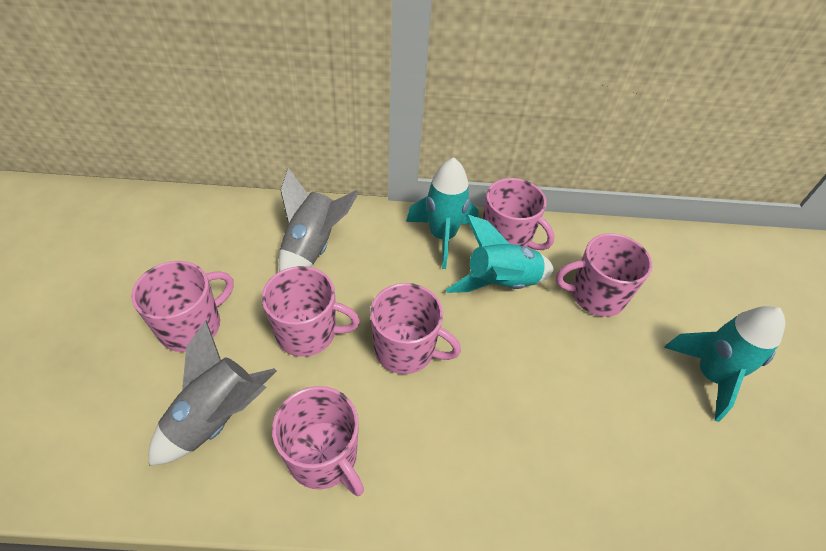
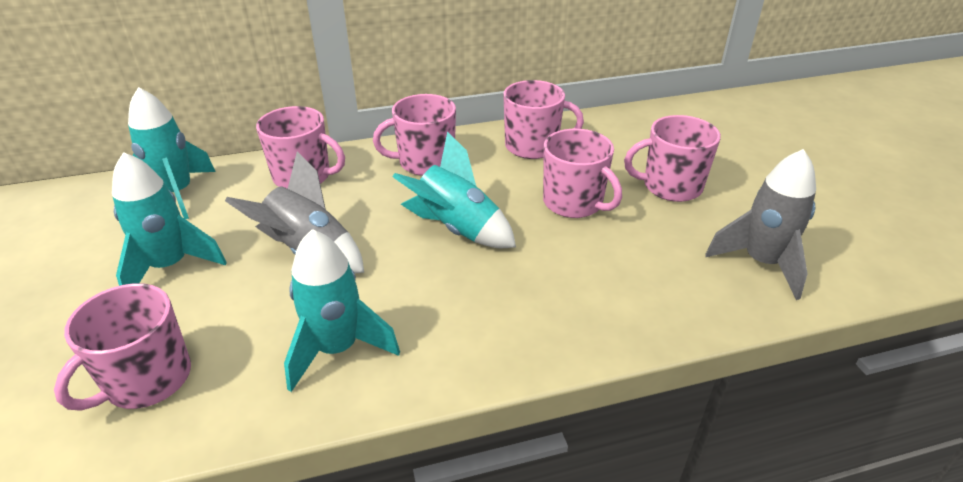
turquoise rocket: [406,158,478,269] [446,214,554,293] [664,306,785,422] = 3 -> [112,152,227,286] [128,87,216,219] [284,229,400,392] [393,132,516,248] = 4

